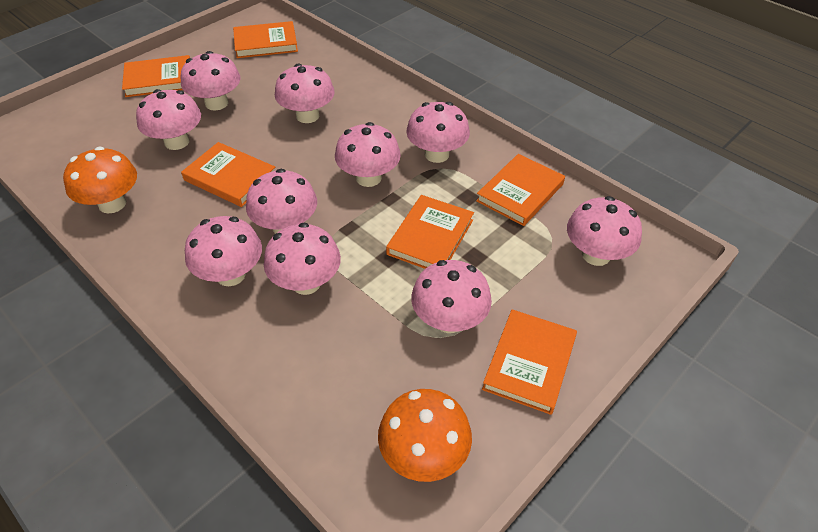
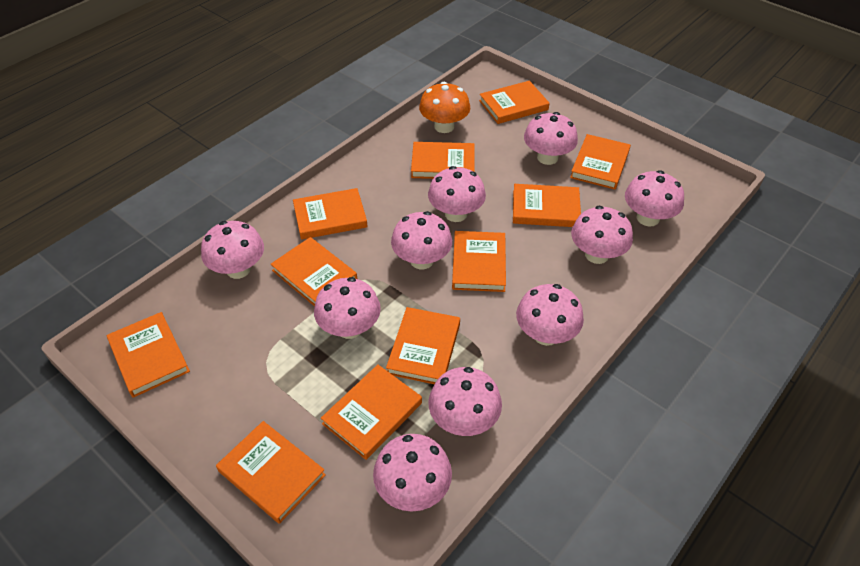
orange book: [122,55,190,97] [181,142,275,207] [233,21,298,58] [386,195,474,269] [476,154,565,226] [482,309,577,415] = 6 -> [107,312,190,398] [216,421,326,524] [271,237,357,306] [293,188,368,240] [321,365,422,460] [386,307,460,384] [411,142,475,179] [452,231,506,292] [479,81,550,124] [513,184,581,227] [570,134,631,189] = 11
orange mushroom: [63,147,137,213] [378,389,472,482] = 2 -> [419,82,470,133] = 1

